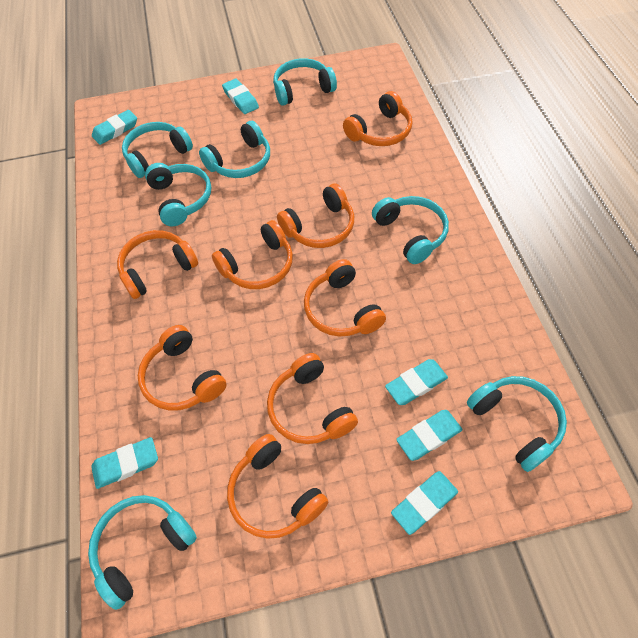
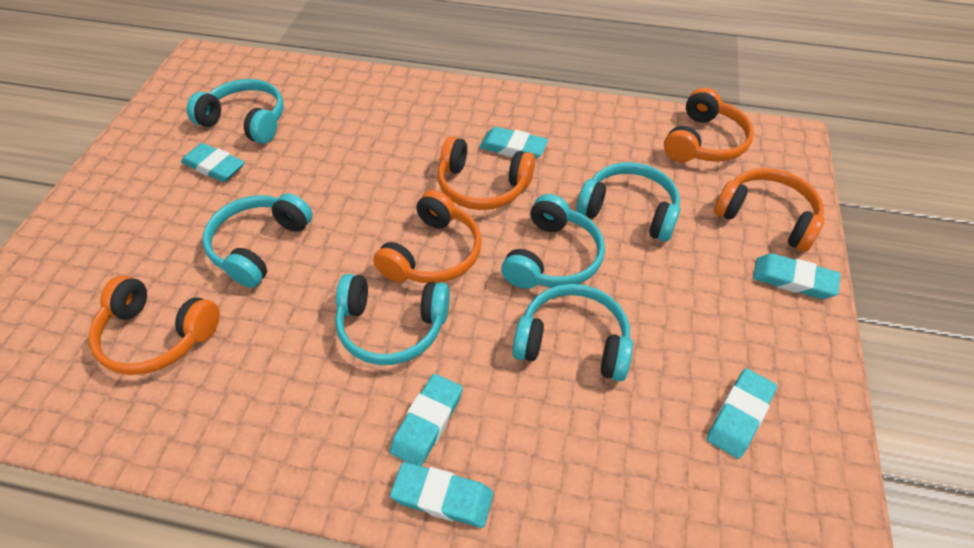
orange headphones: [117,230,198,299] [138,325,227,411] [212,220,293,289] [227,434,328,539] [267,353,358,444] [277,184,354,248] [304,259,386,336] [343,91,412,146] = 8 -> [89,276,220,375] [373,190,482,283] [438,137,535,210] [664,88,754,162] [714,168,824,252] = 5
turquoise headphones: [88,495,197,610] [122,122,193,178] [145,163,211,226] [199,121,270,178] [273,58,337,105] [372,196,449,264] [467,376,567,472] = 7 -> [187,79,284,144] [203,193,313,288] [335,274,450,365] [501,194,605,289] [512,284,633,381] [576,162,680,242] = 6

